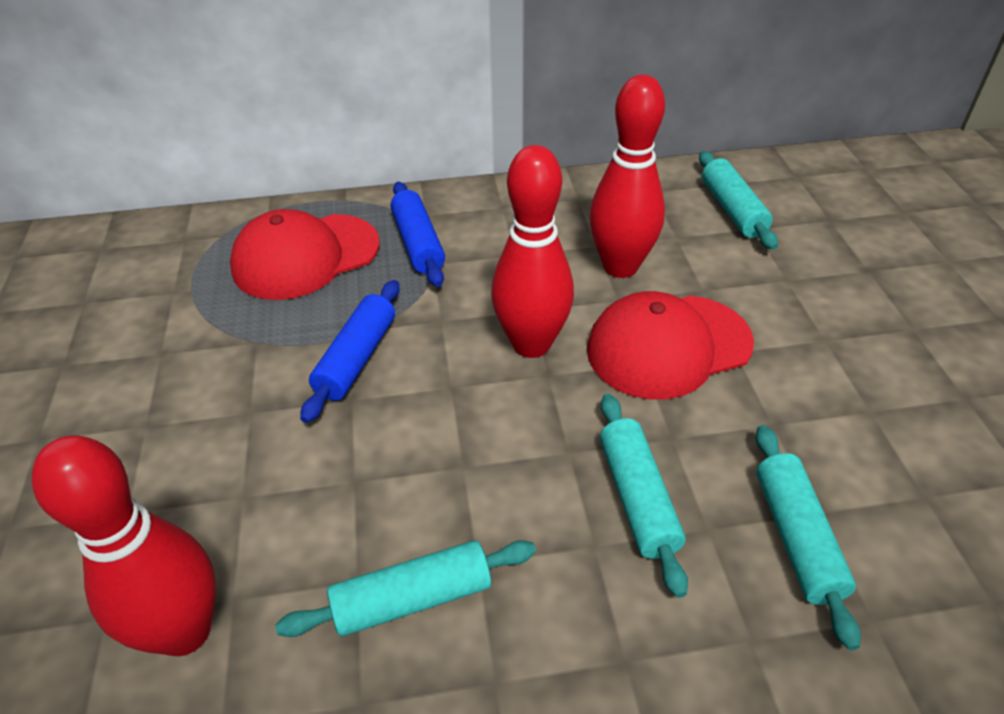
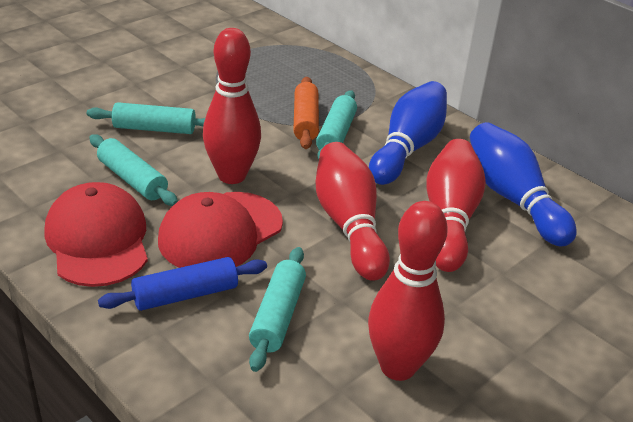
blue bowling pin: none = 0 -> [369,81,447,185] [470,122,577,247] = 2
blue rolling pin: [300,280,400,423] [391,182,445,287] = 2 -> [98,257,267,311] = 1
orange rolling pin: none = 0 -> [293,77,319,149] = 1
red bowling pin: [32,435,216,656] [491,145,574,358] [589,75,665,278] = 3 -> [203,28,261,184] [315,142,390,281] [368,201,448,381] [426,139,486,272] = 4

